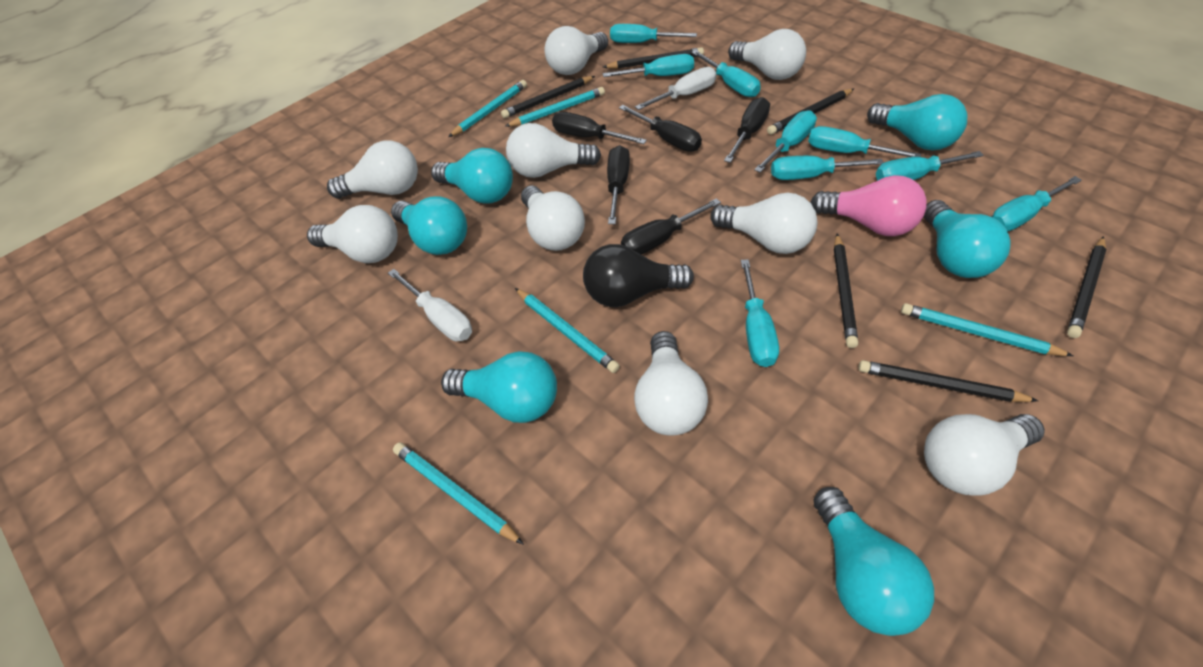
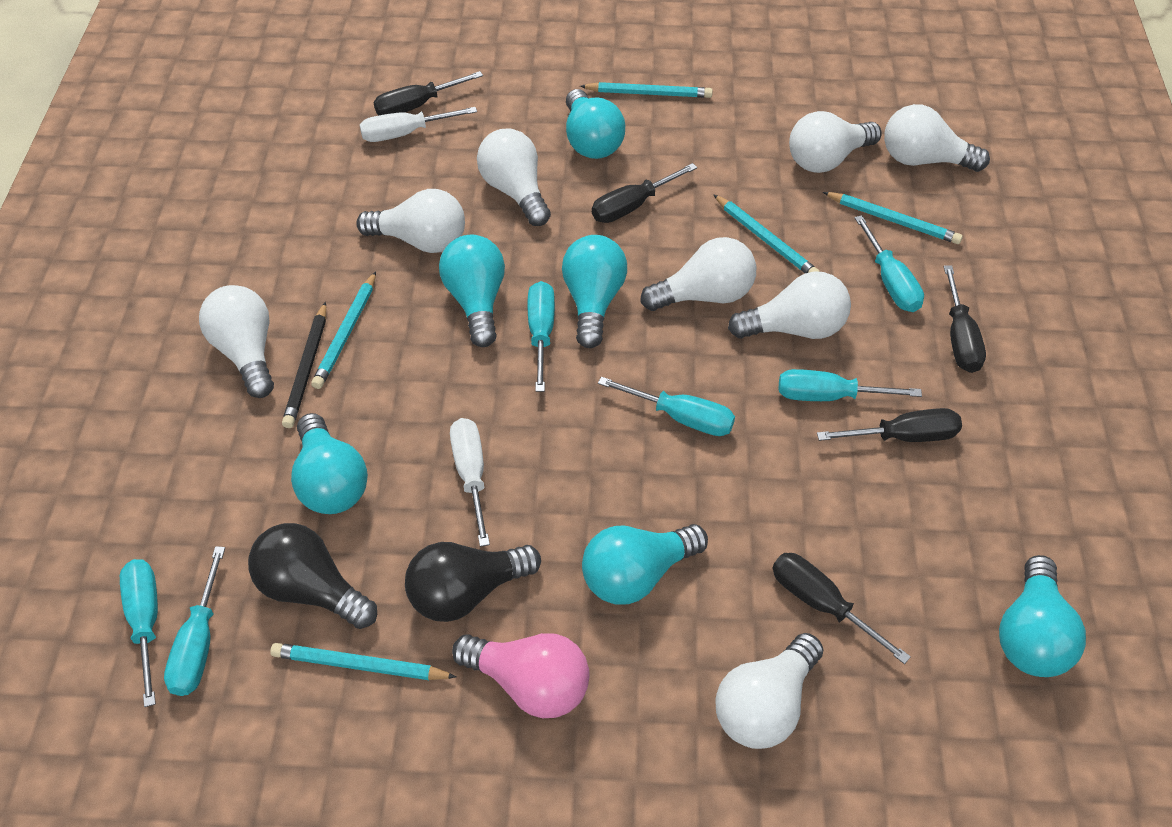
black light bulb: [583,244,694,307] = 1 -> [248,523,377,629] [405,542,541,622] = 2
black pencil: [501,76,595,118] [603,47,704,69] [767,89,854,135] [834,233,858,348] [858,360,1038,402] [1067,236,1106,338] = 6 -> [282,302,326,428] = 1
turquoise screwdriver: [603,54,694,77] [610,24,697,43] [691,50,761,97] [741,259,779,367] [754,110,817,173] [771,156,884,180] [808,126,921,157] [876,151,984,181] [992,176,1082,231] = 9 -> [120,559,158,707] [164,546,225,696] [528,281,555,392] [598,377,735,436] [779,369,922,401] [855,215,924,312] = 6
white light bulb: [307,205,398,263] [327,140,418,199] [506,123,601,178] [521,185,585,251] [545,26,608,75] [634,331,708,436] [710,193,817,254] [728,29,806,80] [924,414,1045,496] = 9 -> [199,285,274,398] [356,189,465,253] [477,128,551,226] [640,237,756,311] [715,633,824,749] [728,271,851,339] [789,111,881,173] [884,104,990,172] = 8

